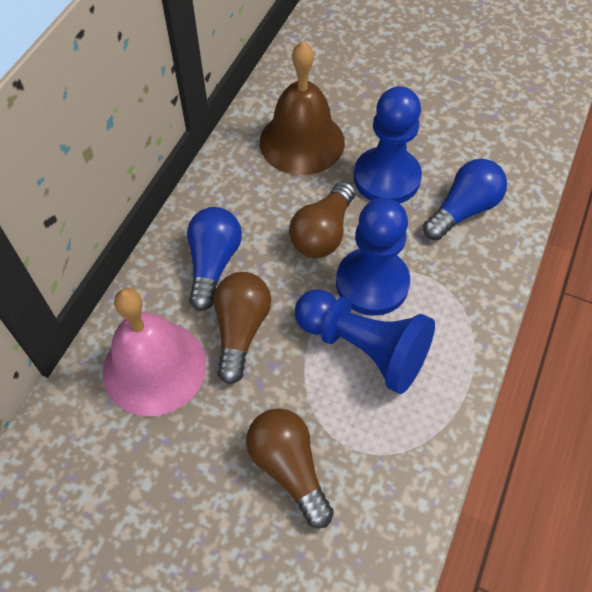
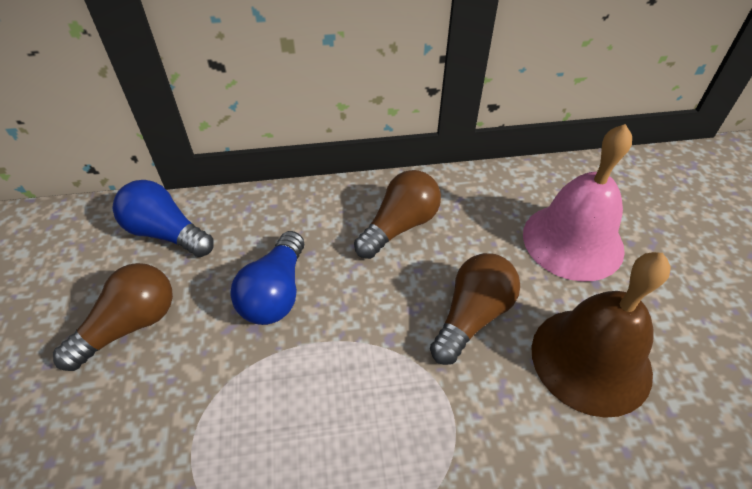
blue pawn: [295,289,435,394] [336,198,410,316] [354,86,422,203] = 3 -> none = 0

